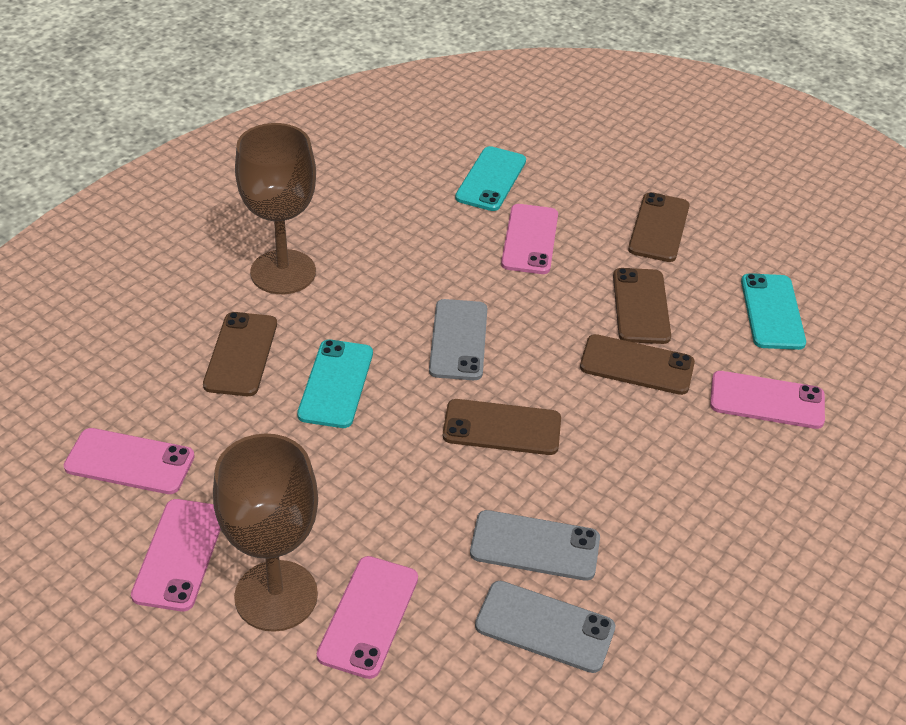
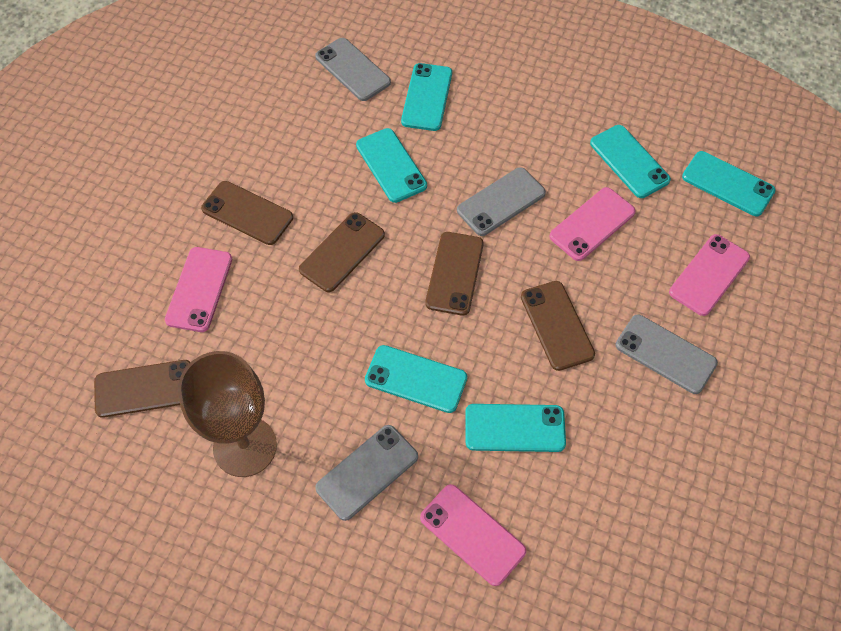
brown goblet: [213,433,318,632] [235,123,316,294] = 2 -> [178,351,277,477] = 1
grey phone: [429,299,487,380] [470,510,600,581] [475,581,615,673] = 3 -> [315,38,391,101] [315,425,418,521] [457,167,546,236] [615,314,718,394] = 4
pink phone: [64,428,195,494] [131,499,221,611] [317,556,418,679] [501,204,558,274] [710,371,825,429] = 5 -> [165,247,232,332] [420,484,526,586] [549,187,636,261] [669,234,750,316] = 4
turquoise phone: [297,340,373,428] [455,146,526,211] [741,273,806,350] = 3 -> [356,128,427,203] [365,345,467,413] [401,63,452,131] [465,404,566,452] [590,125,671,198] [682,151,776,216] = 6

